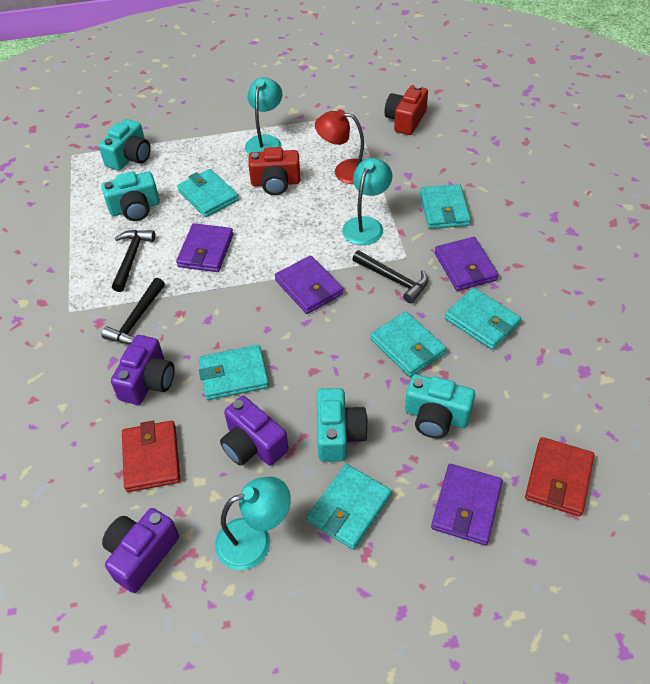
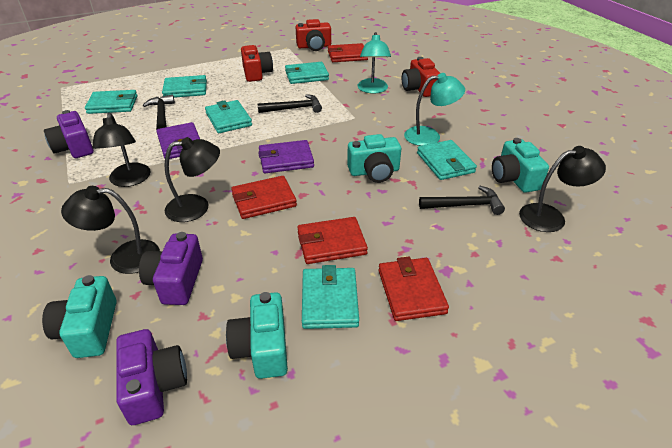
black lamp: none = 0 -> [61,186,160,274] [92,113,151,187] [165,137,220,222] [519,146,606,232] = 4
purple wallet: [176,223,233,272] [275,255,343,314] [431,464,503,545] [434,237,499,291] = 4 -> [156,122,200,159] [258,140,314,173] = 2
red camera: [249,147,300,195] [384,84,428,135] = 2 -> [241,45,273,82] [296,19,331,51] [402,57,440,97] = 3
red lamp: [315,109,364,184] = 1 -> none = 0
red wallet: [122,420,180,492] [525,437,594,516] = 2 -> [231,176,297,219] [297,217,368,264] [328,43,368,62] [378,257,449,321] = 4
turquoise lamp: [215,477,291,570] [245,77,282,154] [342,158,392,245] = 3 -> [357,32,391,94] [404,73,465,146] = 2

